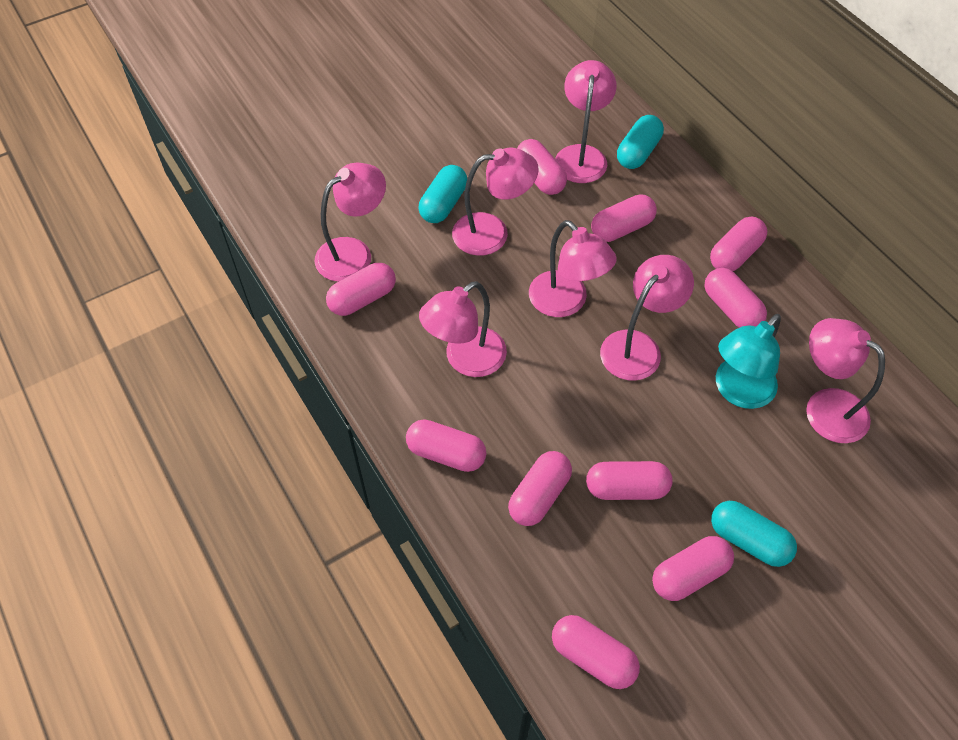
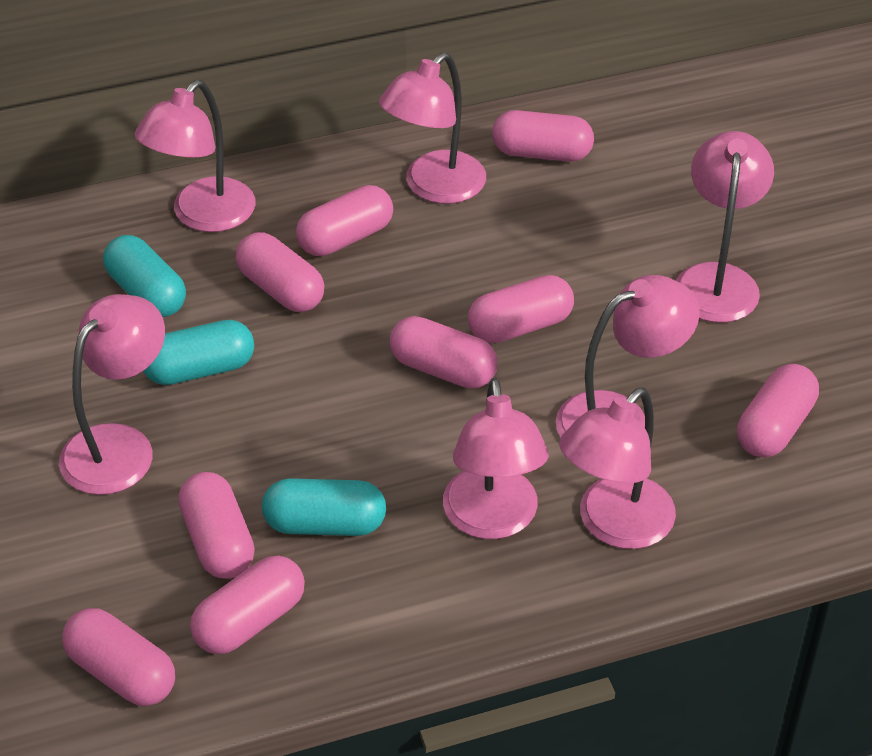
pink capsule: [326,263,396,316] [406,420,486,472] [508,451,572,526] [517,139,567,195] [552,615,640,689] [586,461,673,500] [591,195,657,242] [652,536,734,601] [704,268,767,328] [710,217,767,271] = 10 -> [62,608,175,706] [178,472,255,579] [190,556,305,654] [236,232,324,312] [296,185,393,256] [390,316,498,388] [468,275,574,343] [492,110,594,162] [737,364,819,458] = 9
turquoise lamp: [716,314,781,409] = 1 -> none = 0

